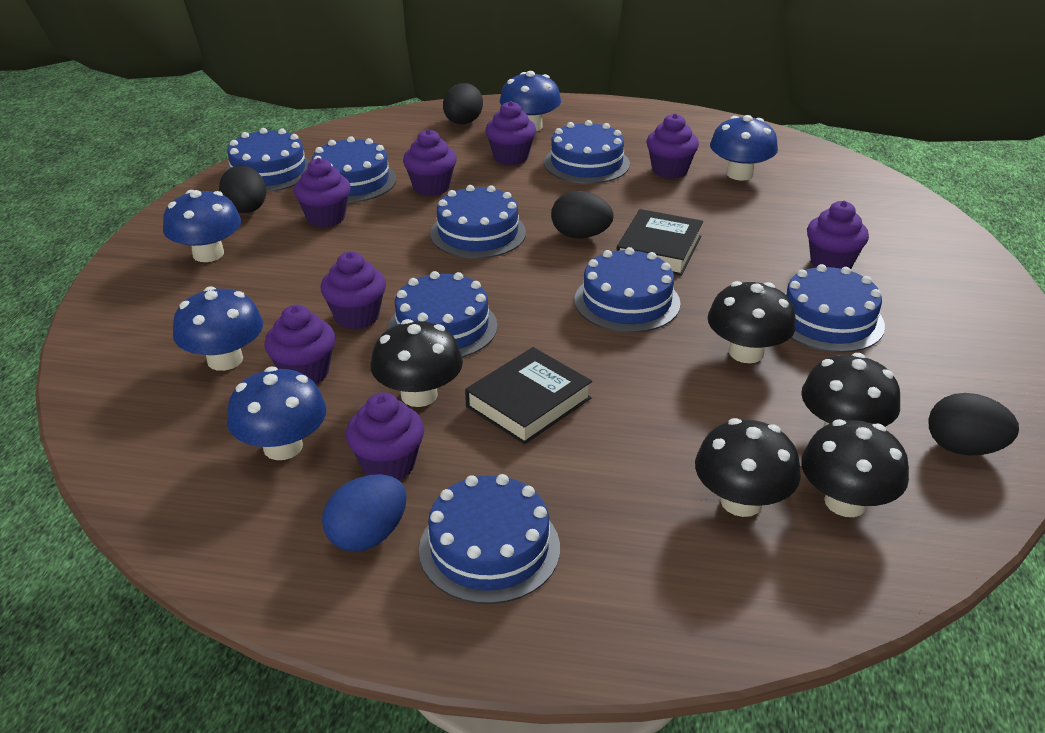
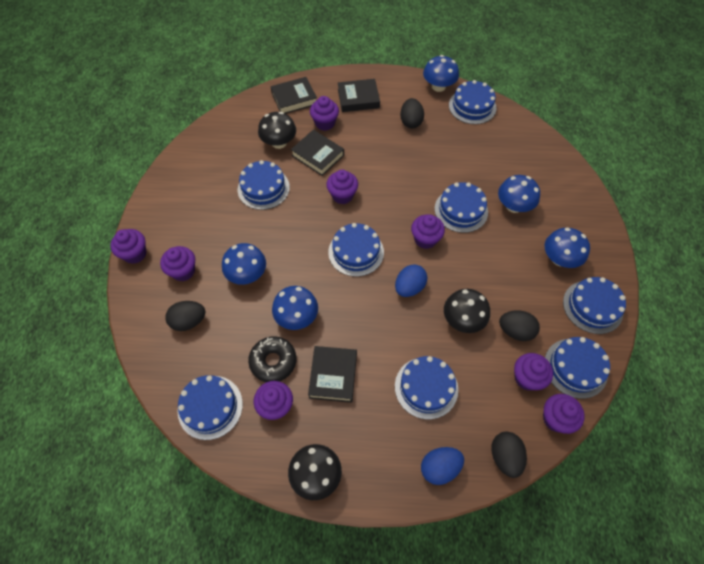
black book: [465,347,592,445] [616,209,703,276] = 2 -> [270,77,317,114] [291,130,344,176] [308,346,357,403] [338,79,380,112] = 4
black donut: none = 0 -> [248,336,296,382] = 1
black mushroom: [371,319,463,407] [695,418,801,517] [708,281,796,363] [801,353,900,427] [801,419,909,517] = 5 -> [258,112,296,149] [288,444,342,500] [444,289,490,333] = 3
blue egg: [322,474,407,552] = 1 -> [395,264,427,297] [421,447,464,485] = 2

